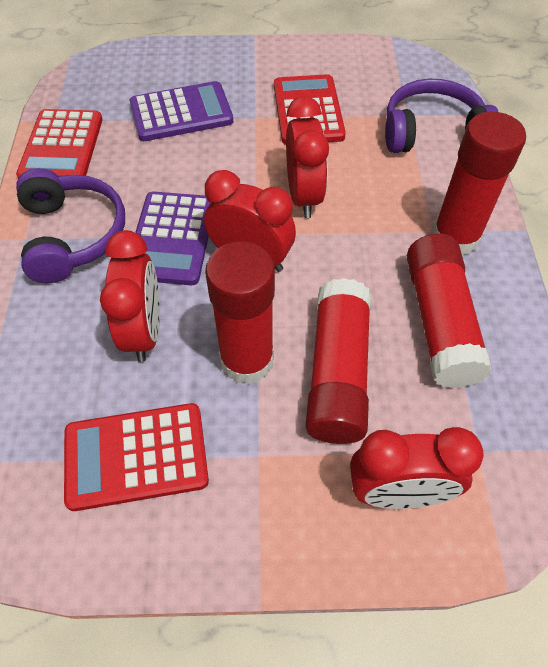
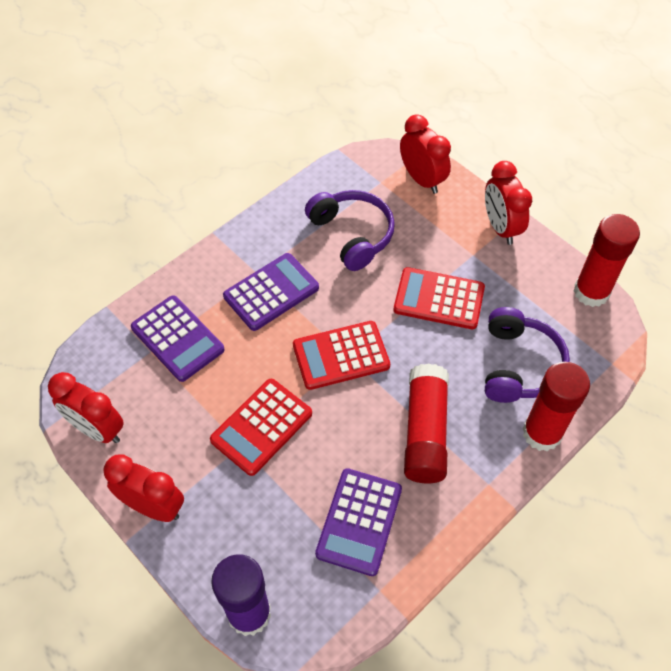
purple calculator: [130,81,233,141] [135,191,211,285] = 2 -> [131,295,225,382] [223,253,319,331] [315,468,402,576] = 3
purple glue stick: none = 0 -> [211,554,271,636] = 1
red glue stick: [205,241,275,384] [305,278,371,444] [407,233,493,388] [432,112,526,255] = 4 -> [404,363,449,483] [523,362,590,451] [573,214,640,307] = 3

